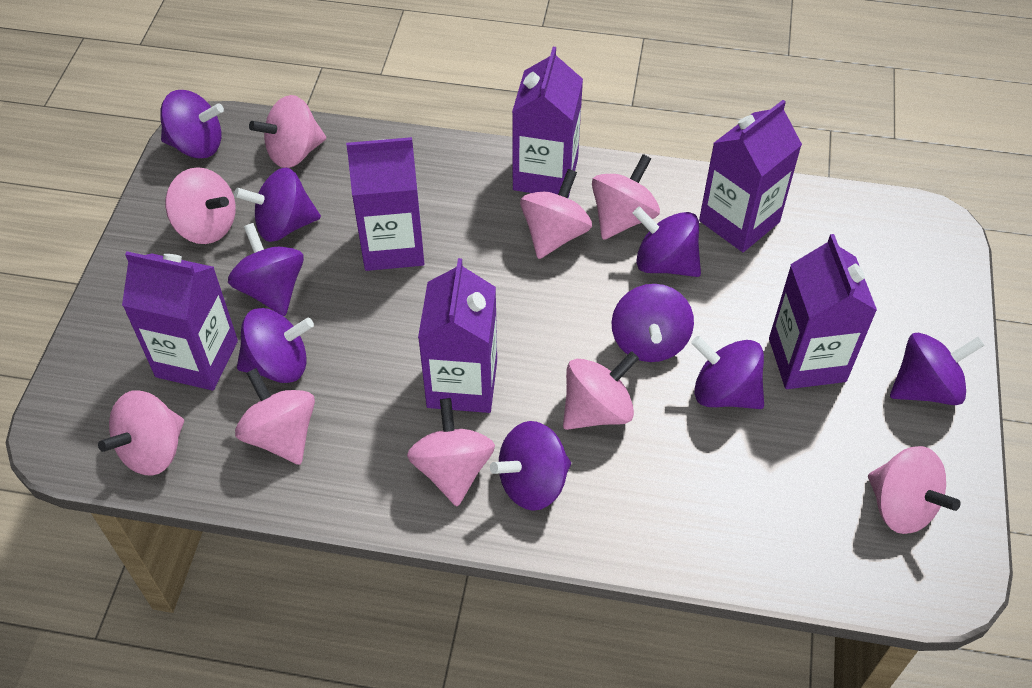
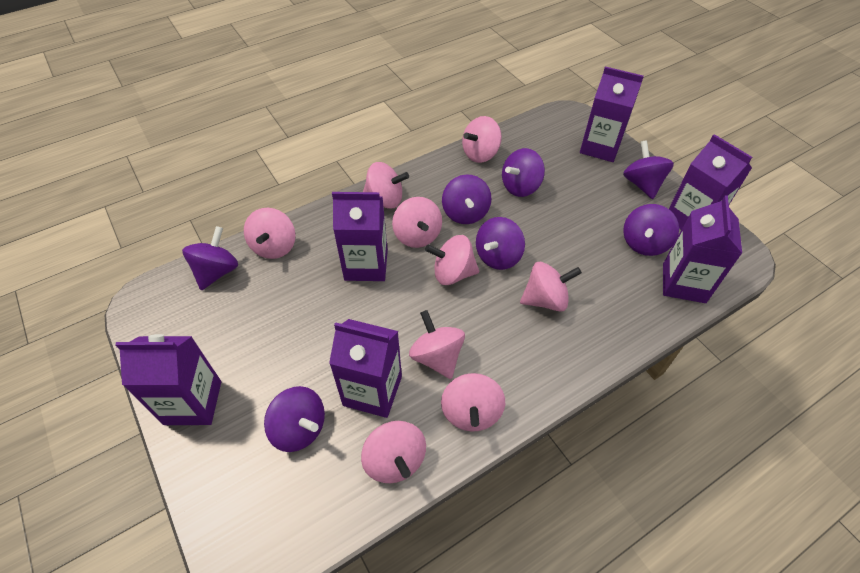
purple spinning top: [160,90,224,158] [228,223,304,316] [234,168,321,242] [237,308,314,383] [490,421,571,511] [611,284,694,362] [633,206,701,277] [691,336,764,409] [890,332,985,405] = 9 -> [182,226,238,290] [264,386,325,452] [442,175,491,224] [476,217,525,270] [502,148,545,197] [623,140,674,199] [623,204,679,256] = 7

